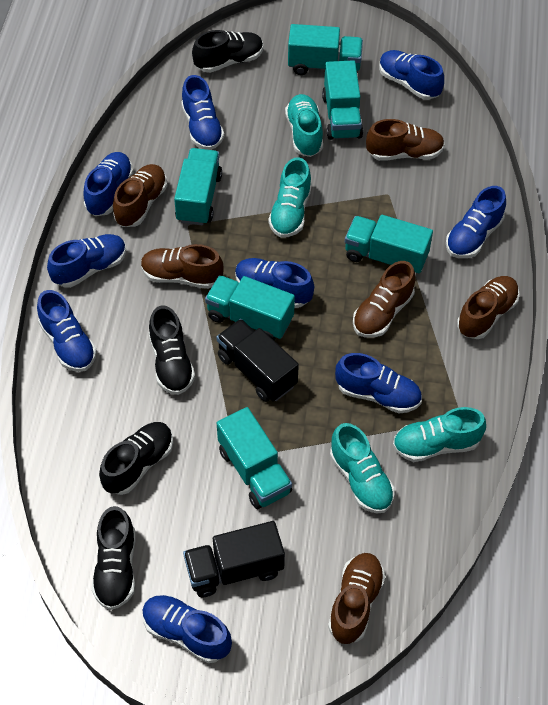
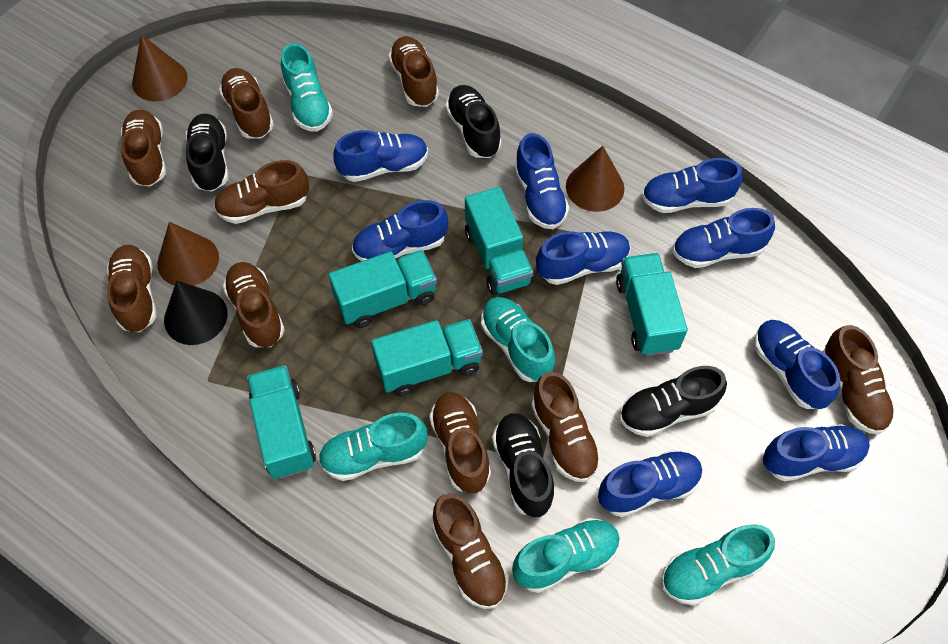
black cone: none = 0 -> [164,281,228,345] = 1
black truck: [183,521,285,597] [217,319,299,402] = 2 -> none = 0
brown cone: none = 0 -> [132,35,188,101] [157,222,219,286] [566,146,624,212] = 3
brown shoe: [113,164,167,227] [141,244,223,289] [328,553,385,644] [353,261,415,338] [366,119,445,161] [457,276,519,339] = 6 -> [107,245,156,332] [121,110,166,187] [214,160,309,224] [219,68,274,139] [223,262,285,347] [388,36,439,107] [429,392,491,494] [432,493,509,609] [531,372,601,482] [823,325,895,434] = 10
turquoise shoe: [268,157,312,238] [285,94,323,157] [330,423,395,513] [393,407,486,462] = 4 -> [281,43,333,132] [318,413,427,481] [481,297,555,382] [512,518,620,593] [661,524,775,606] = 5
turquoise truck: [174,148,222,225] [205,275,295,341] [217,407,292,509] [288,24,363,75] [322,60,363,140] [345,215,433,273] = 6 -> [247,365,316,479] [329,250,437,328] [371,319,483,396] [465,187,533,295] [616,253,688,356] = 5

